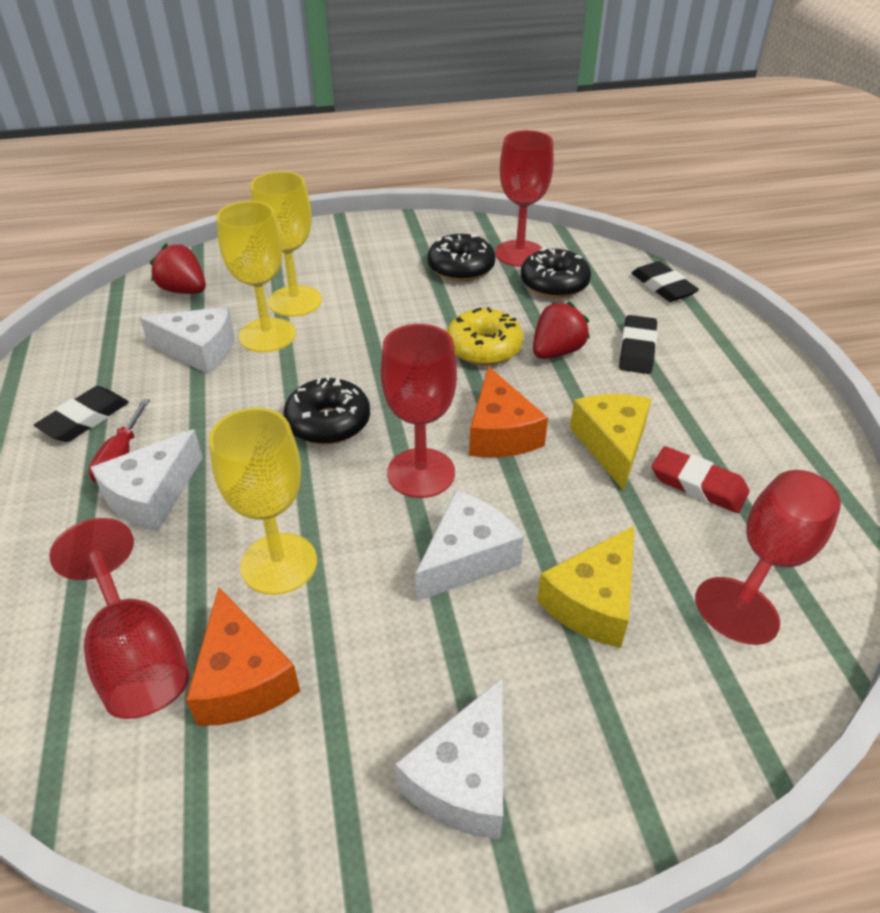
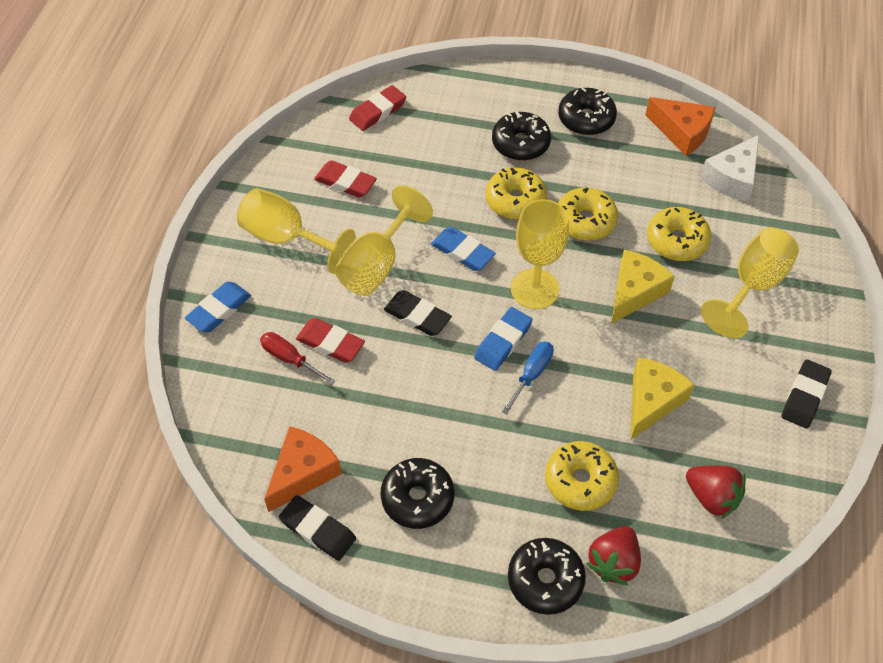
black donut: [283,375,370,445] [428,234,496,281] [521,247,591,298] = 3 -> [381,458,454,529] [492,111,551,161] [508,538,586,615] [558,88,617,135] = 4
blue eraser: none = 0 -> [185,282,251,332] [431,227,496,271] [474,307,532,371] = 3
blue screwdriver: none = 0 -> [502,341,554,414] = 1
red eraser: [652,446,749,513] = 1 -> [296,318,365,363] [314,160,377,198] [349,85,406,131] = 3
red goblet: [49,518,189,719] [381,324,457,498] [495,130,554,267] [695,470,841,645] = 4 -> none = 0
white cheese: [90,429,203,532] [140,306,234,374] [395,677,503,839] [415,490,524,601] = 4 -> [700,135,759,202] = 1
yellow donut: [446,307,523,365] = 1 -> [485,167,547,220] [545,441,619,511] [558,188,618,241] [647,207,711,261] = 4
yellow goblet: [209,408,317,595] [216,201,296,353] [251,171,322,317] = 3 -> [237,188,356,274] [335,185,433,296] [511,199,569,309] [701,227,799,338] = 4

